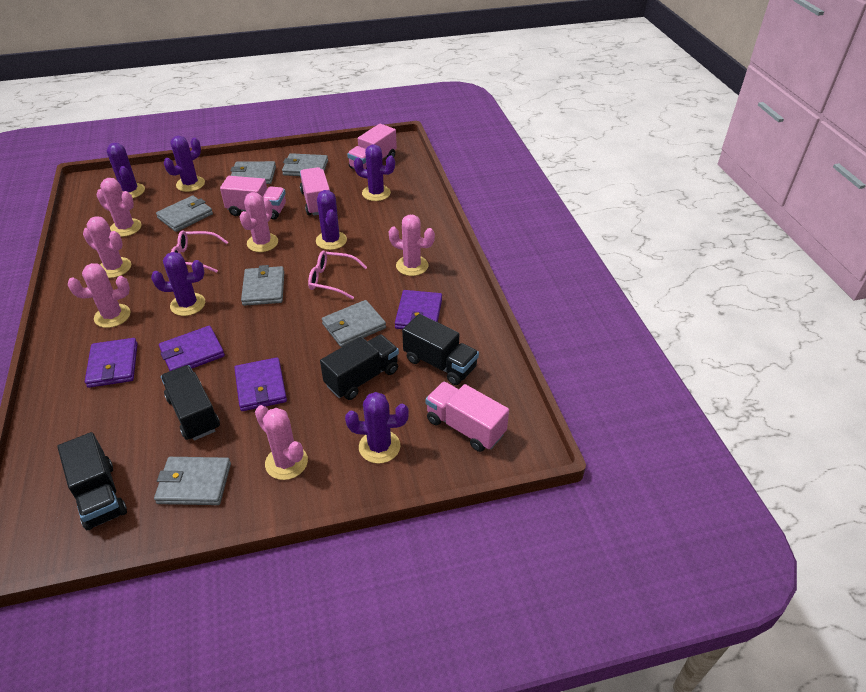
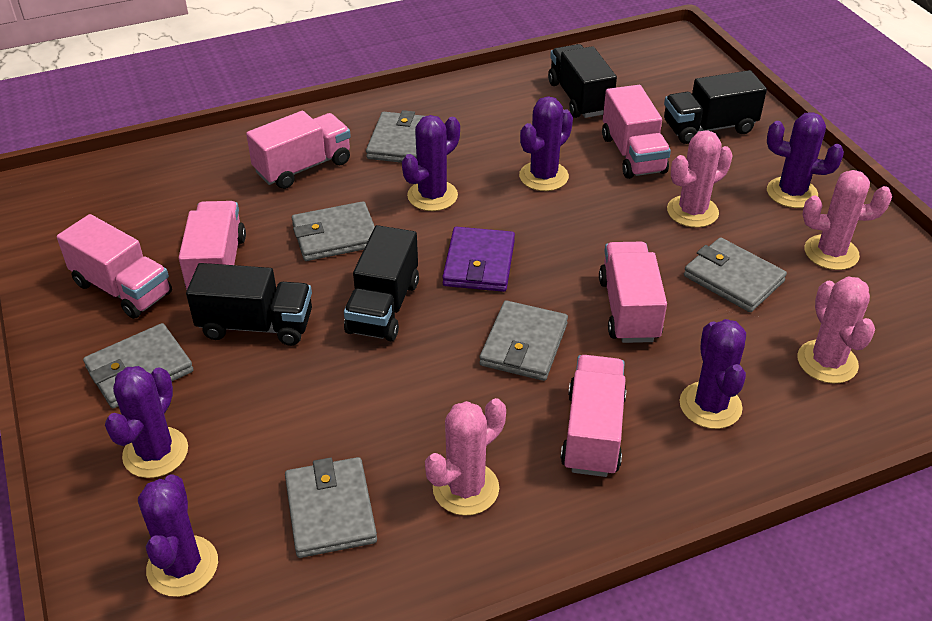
pink cactus: [68,263,131,328] [83,216,131,278] [96,178,142,237] [240,192,278,252] [255,405,308,480] [389,215,435,276] = 6 -> [425,398,506,516] [667,130,733,228] [797,276,875,383] [802,170,892,270] = 4
pink glasses: [171,230,228,273] [308,251,367,300] = 2 -> none = 0
pink truck: [220,176,286,219] [300,167,330,216] [347,124,397,169] [425,381,509,452] = 4 -> [57,214,172,319] [179,201,246,290] [246,111,351,189] [561,355,627,477] [599,242,667,343] [602,85,671,179] = 6
purple wallet: [85,338,138,388] [159,326,225,371] [234,357,287,411] [395,290,442,329] = 4 -> [442,227,515,292] = 1

